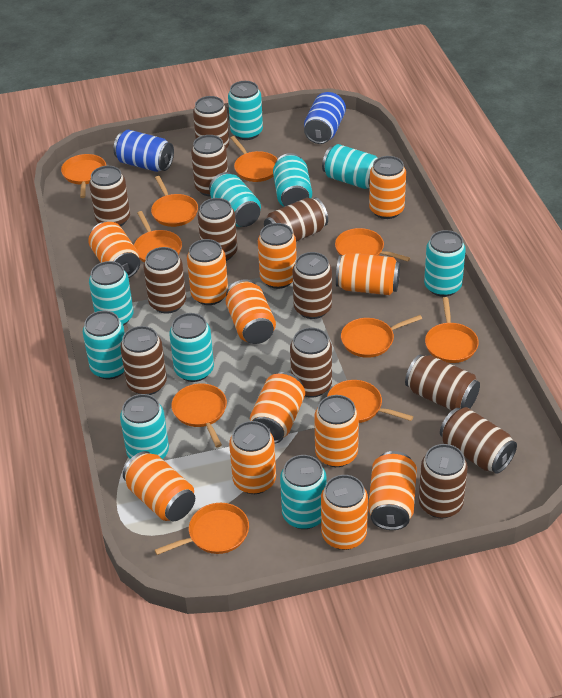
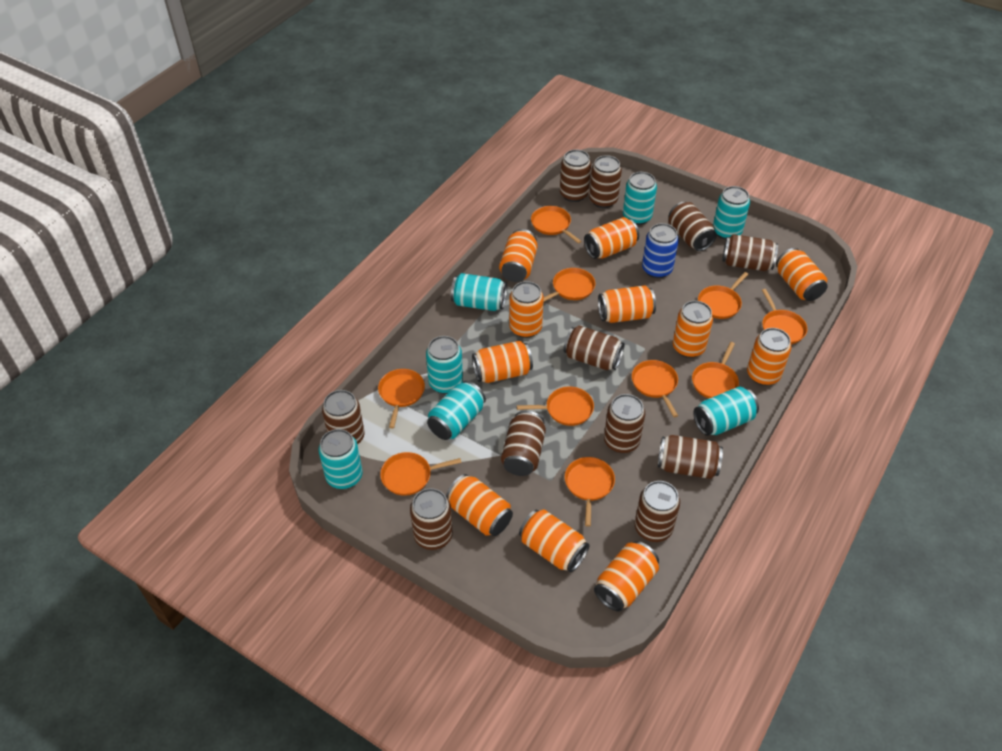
blue can: [113,130,174,172] [304,92,346,144] = 2 -> [642,223,679,278] = 1
brown can: [89,166,130,226] [120,326,167,395] [143,247,186,314] [191,135,228,197] [193,96,229,148] [198,198,238,261] [264,197,328,241] [290,328,332,398] [292,252,332,319] [405,354,480,410] [419,444,468,518] [440,407,517,474] = 12 -> [322,390,365,445] [410,488,453,550] [501,411,546,476] [560,149,591,202] [563,325,625,370] [589,155,622,208] [604,394,645,453] [634,481,680,542] [658,435,723,479] [669,202,717,251] [722,234,778,271] = 11
orange can: [88,222,140,278] [123,451,195,521] [187,239,228,305] [226,279,276,344] [229,421,276,494] [250,372,305,443] [258,223,297,289] [314,395,359,467] [321,475,368,550] [336,253,400,295] [368,451,417,530] [369,156,406,219] = 12 -> [446,474,513,536] [472,341,533,383] [499,229,538,282] [509,281,544,338] [519,510,590,572] [584,217,639,259] [594,541,659,612] [598,285,656,323] [673,301,713,358] [747,328,791,386] [776,248,828,301] = 11
turquoise can: [83,311,125,379] [89,261,134,326] [120,394,169,459] [169,313,214,382] [209,172,261,227] [228,81,263,140] [273,153,312,207] [280,455,327,529] [322,144,377,189] [424,230,466,297] = 10 -> [318,429,363,489] [426,336,463,394] [427,381,486,440] [451,273,507,311] [623,172,657,225] [694,387,759,436] [713,186,750,240] = 7

